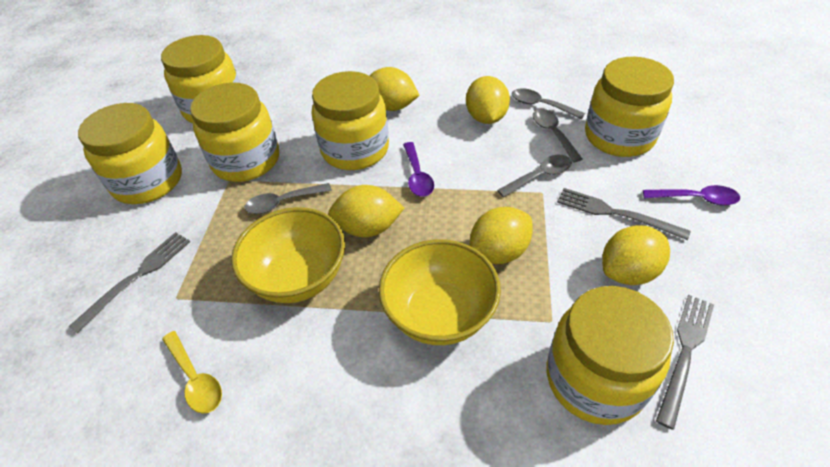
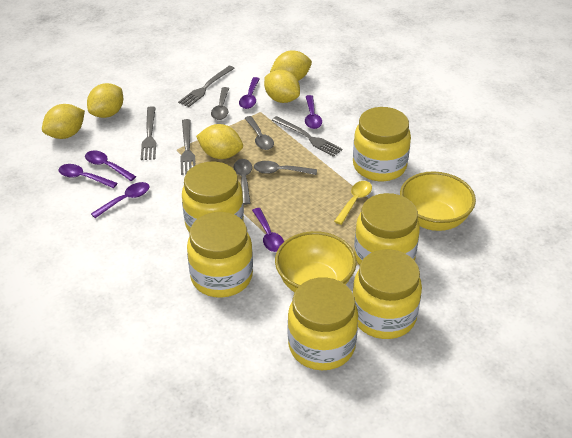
grey fork: [68,232,190,333] [557,188,691,240] [656,295,714,430] = 3 -> [141,106,156,160] [178,66,235,107] [180,119,195,175] [272,116,343,157] = 4
purple spoon: [403,142,434,197] [643,185,740,205] = 2 -> [59,164,117,188] [85,151,136,181] [91,182,149,218] [239,77,260,109] [252,208,284,252] [305,95,322,129] = 6

